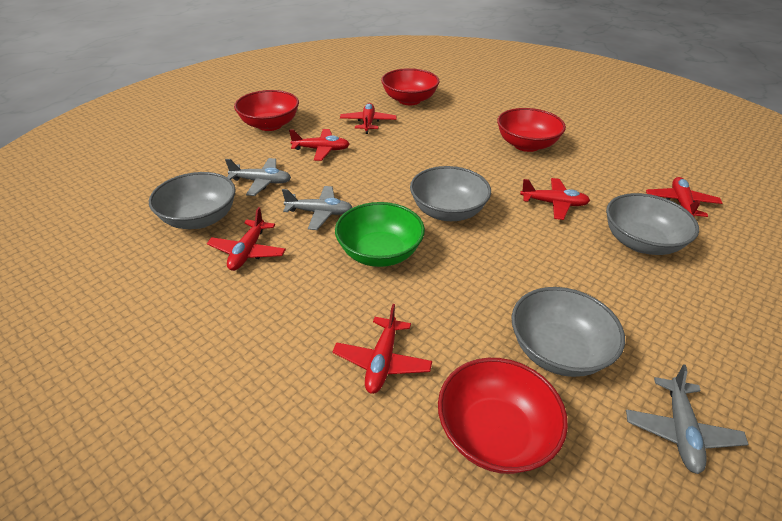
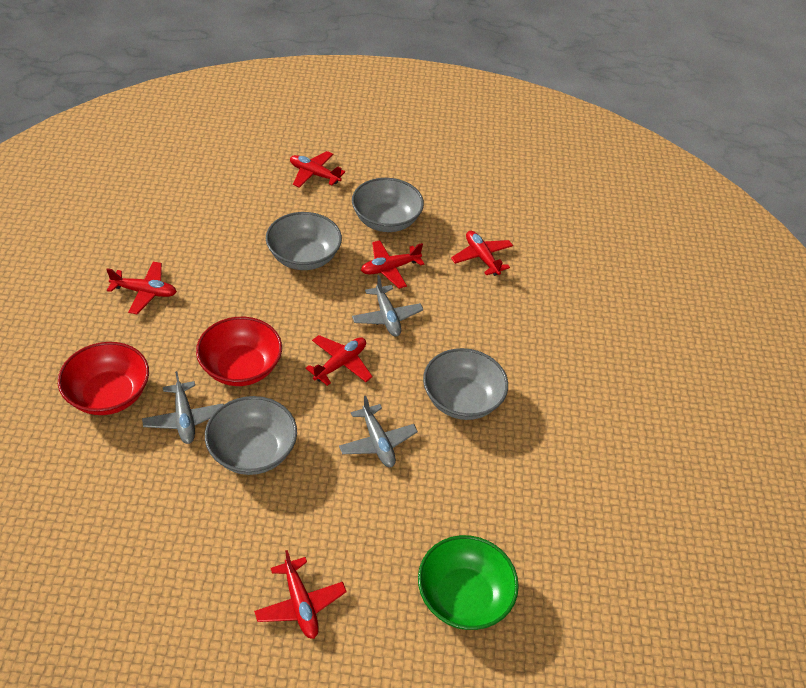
red bowl: [234,90,299,131] [381,68,439,105] [438,358,568,474] [497,108,566,152] = 4 -> [58,342,149,415] [196,317,282,386] = 2

